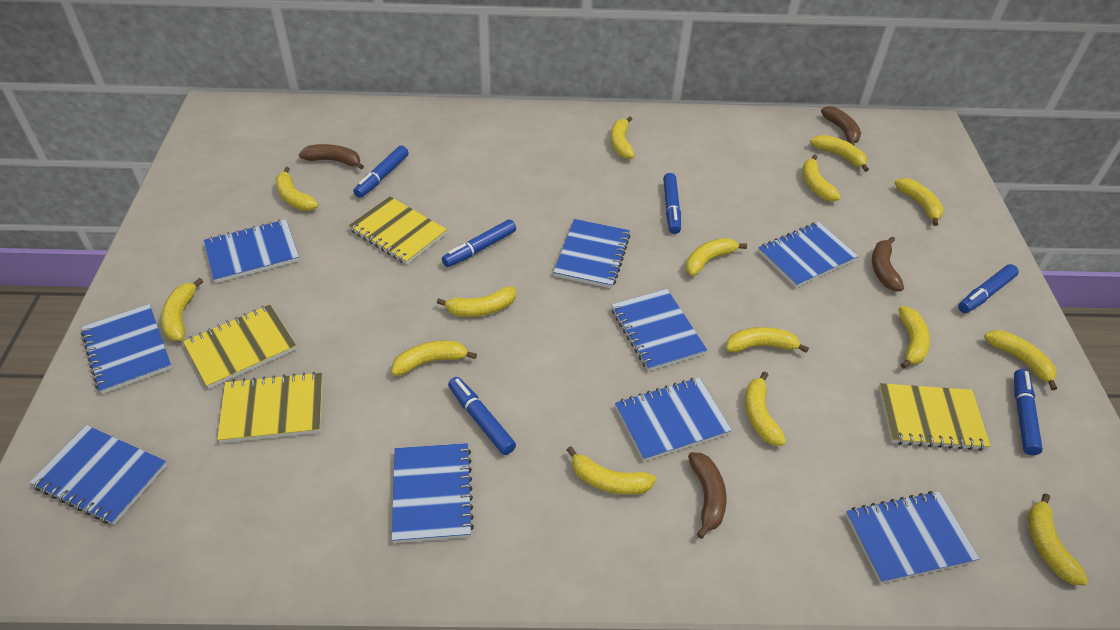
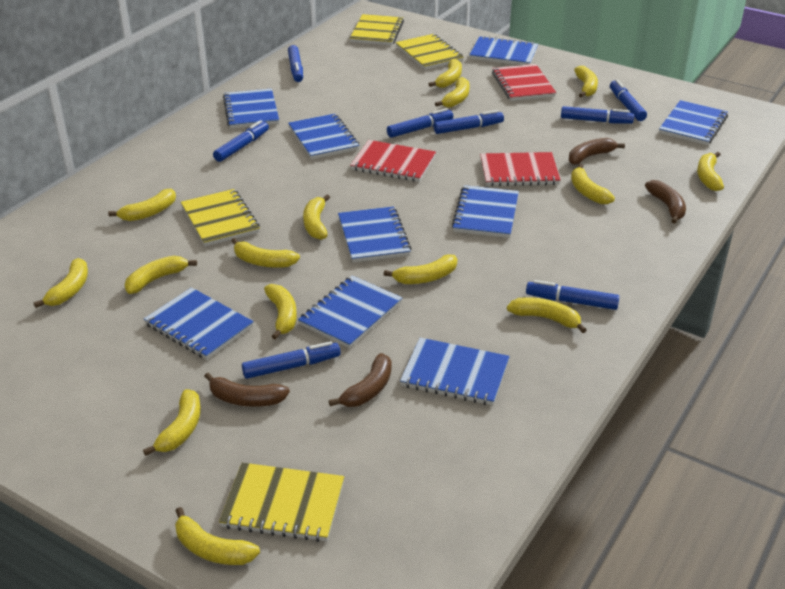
blue marker: [353,145,409,198] [442,219,516,267] [448,377,516,455] [663,173,681,234] [958,264,1019,313] [1014,369,1043,455] = 6 -> [213,120,269,162] [242,341,341,379] [288,45,303,82] [387,108,453,138] [434,110,504,134] [526,280,619,310] [561,106,634,124] [610,79,647,121] = 8
red notebook: none = 0 -> [350,140,436,182] [480,152,560,186] [492,64,556,101] = 3

